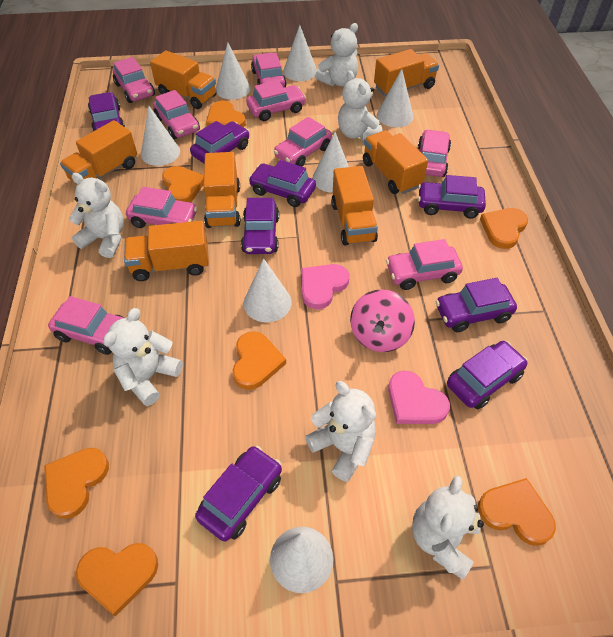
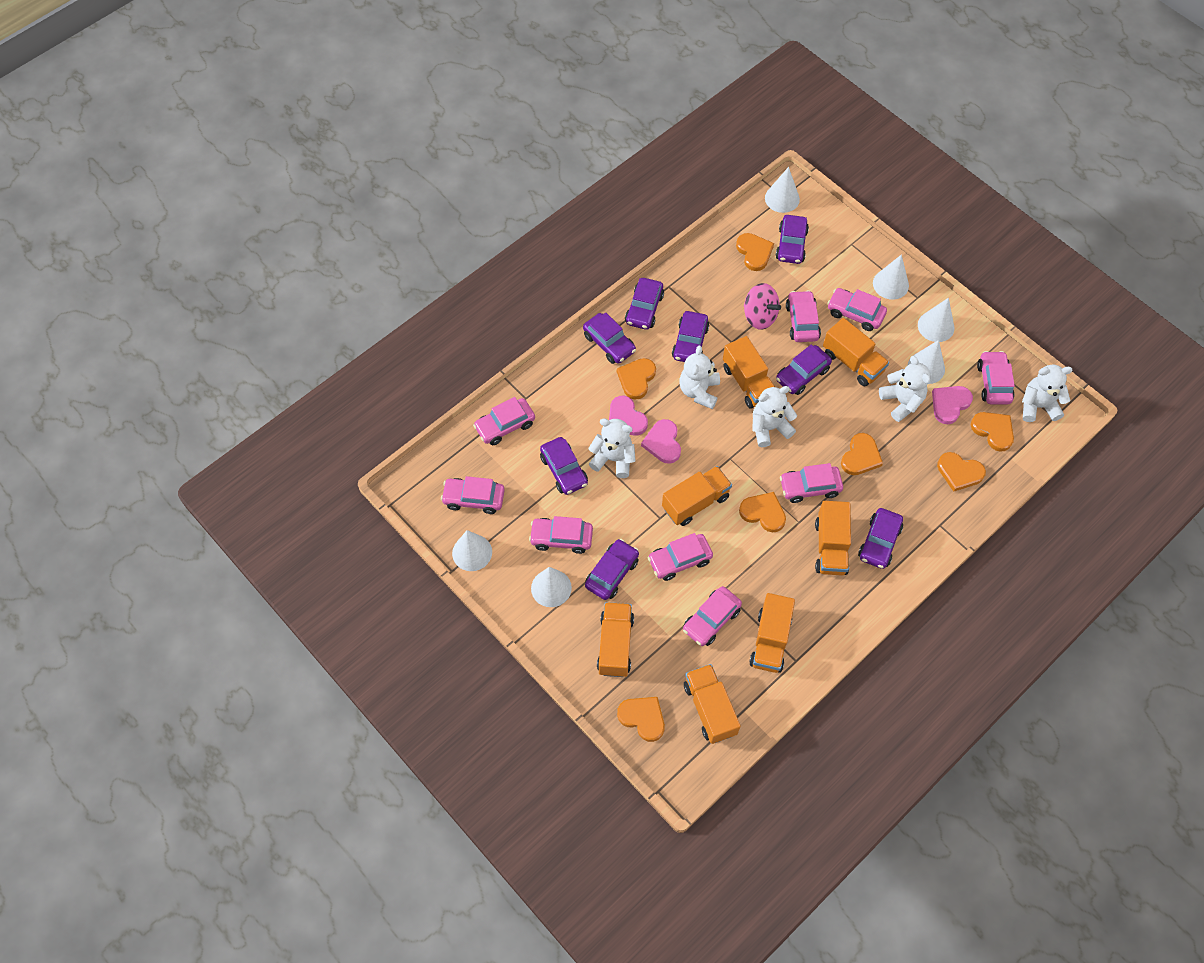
pink heart: [301,264,349,309] [388,370,450,424] = 2 -> [609,396,648,436] [641,419,681,464] [932,386,973,424] = 3
white cone: [141,106,180,166] [216,43,251,100] [244,258,291,322] [270,527,333,593] [283,25,317,81] [313,132,349,193] [377,69,414,127] = 7 -> [452,530,492,571] [531,567,572,607] [765,167,800,213] [873,254,909,300] [908,340,945,384] [918,298,955,342] = 6
white teddy bear: [69,173,124,258] [103,308,183,406] [305,381,376,482] [315,23,358,86] [338,70,383,141] [412,476,484,580] = 6 -> [588,418,635,478] [679,346,720,409] [752,386,797,447] [879,356,931,422] [1022,364,1072,422] = 5

